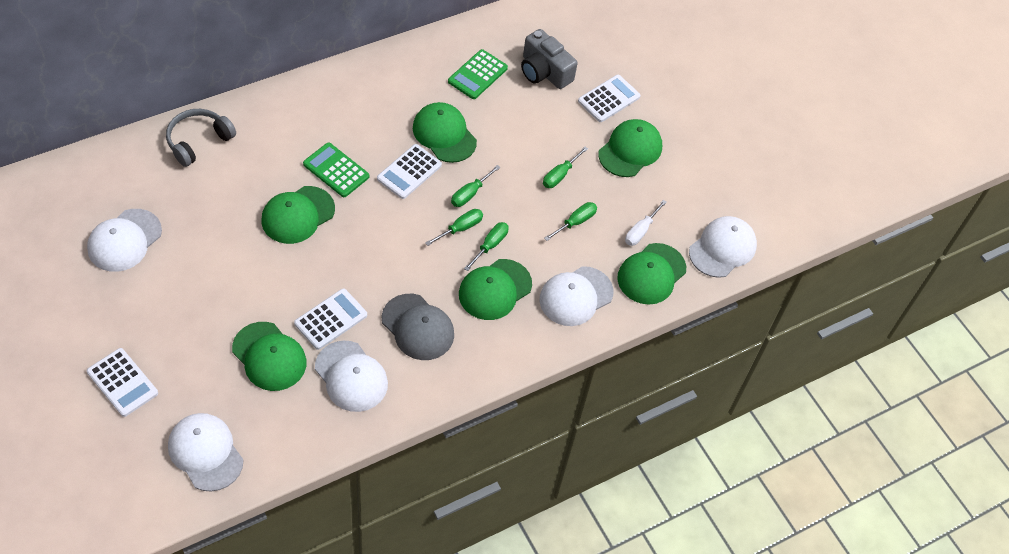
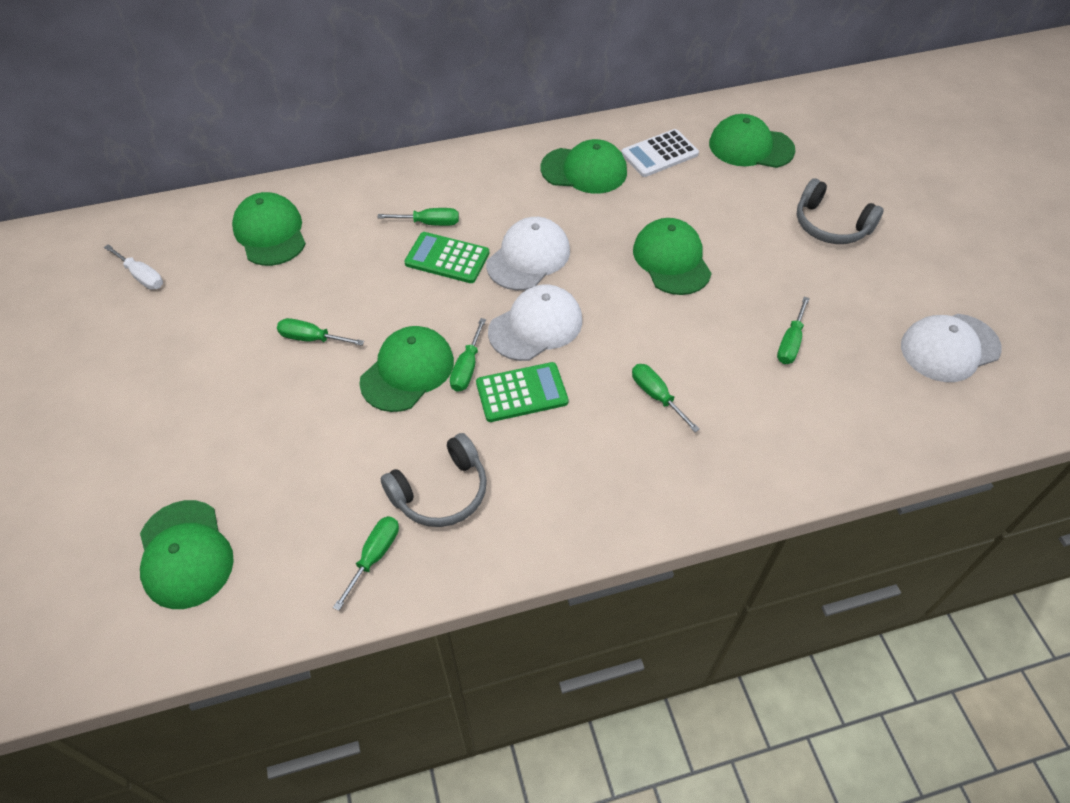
green screwdriver: [425,209,483,246] [451,165,500,207] [464,222,509,271] [543,147,588,188] [544,202,597,241] = 5 -> [277,318,364,346] [333,516,399,611] [377,208,459,226] [450,318,486,392] [632,364,700,432] [777,297,810,364] = 6
grey camera: [521,29,578,89] = 1 -> none = 0
grey cap: [382,294,454,360] = 1 -> none = 0
grey headphones: [166,109,236,167] = 1 -> [380,433,487,527] [796,179,884,244] = 2
white calculator: [87,348,158,417] [294,288,367,350] [377,144,442,199] [578,75,641,122] = 4 -> [621,129,699,177] = 1
white cap: [87,209,162,272] [168,413,244,491] [315,341,388,412] [540,266,613,326] [689,216,757,278] = 5 -> [486,217,570,290] [488,284,582,361] [901,314,1002,382] = 3

